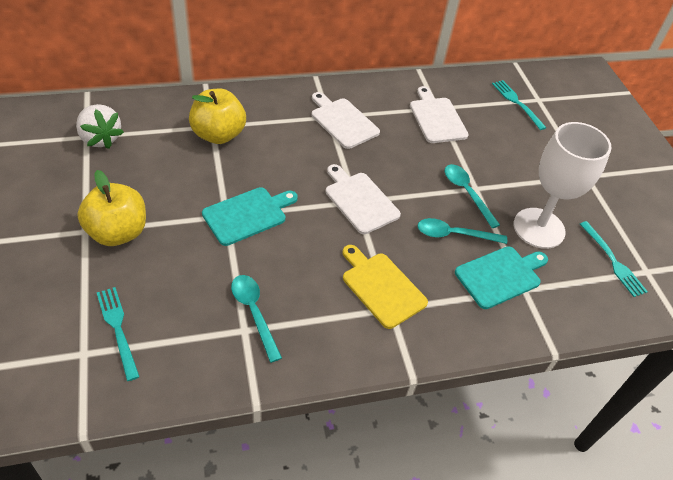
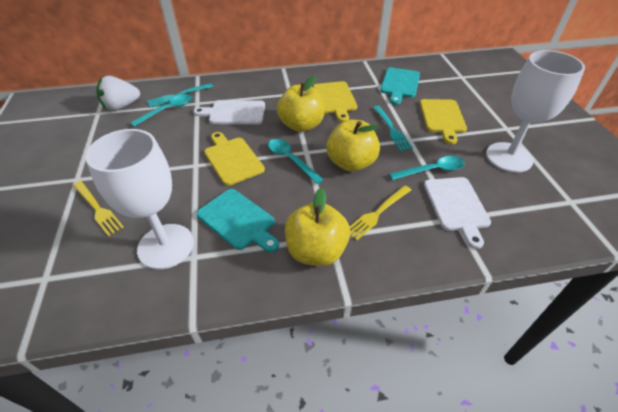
turquoise fork: [97,287,140,381] [492,80,547,130] [580,221,648,297] = 3 -> [147,83,213,108] [373,106,413,151] = 2
white cutting board: [312,92,380,149] [326,164,401,234] [410,86,469,143] = 3 -> [193,100,265,124] [424,177,491,249] = 2
white goblet: [514,122,612,249] = 1 -> [85,129,194,269] [486,50,585,173] = 2
yellow apple: [77,170,146,246] [189,89,246,144] = 2 -> [277,76,325,132] [285,188,350,266] [326,120,380,172] = 3
yellow cutting board: [343,245,428,329] = 1 -> [204,132,265,186] [313,81,357,122] [420,99,467,144] = 3
yellow fork: none = 0 -> [73,181,124,236] [350,185,411,240] = 2

